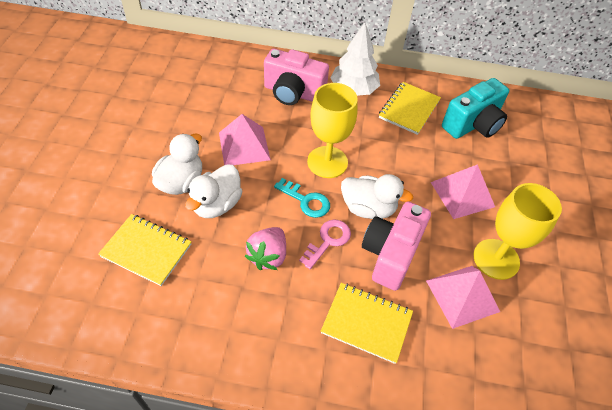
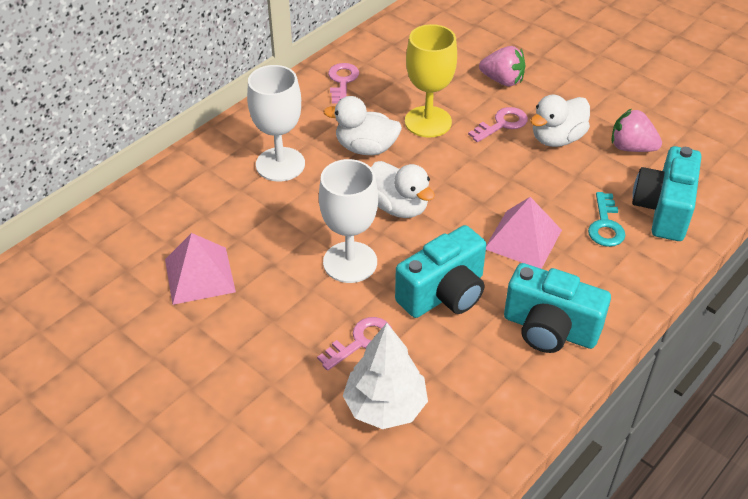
pink camera: [264,49,329,105] [362,202,431,291] = 2 -> none = 0
pink key: [299,220,351,269] = 1 -> [317,317,392,371] [328,63,359,103] [468,107,528,142] = 3
pink pyramid: [219,114,271,165] [426,266,500,329] [431,164,495,219] = 3 -> [165,233,236,305] [486,197,562,269] = 2
pink strawberry: [245,227,286,270] = 1 -> [479,46,526,86] [612,109,662,152] = 2
turquoise camera: [442,78,509,139] = 1 -> [395,225,486,318] [504,263,611,353] [632,146,701,241] = 3
white goblet: none = 0 -> [247,65,305,182] [319,159,378,283] = 2
yellow goblet: [307,83,358,178] [474,183,562,280] = 2 -> [405,24,457,138] = 1
yellow notebook: [98,214,192,286] [321,283,413,364] [379,82,441,135] = 3 -> none = 0

